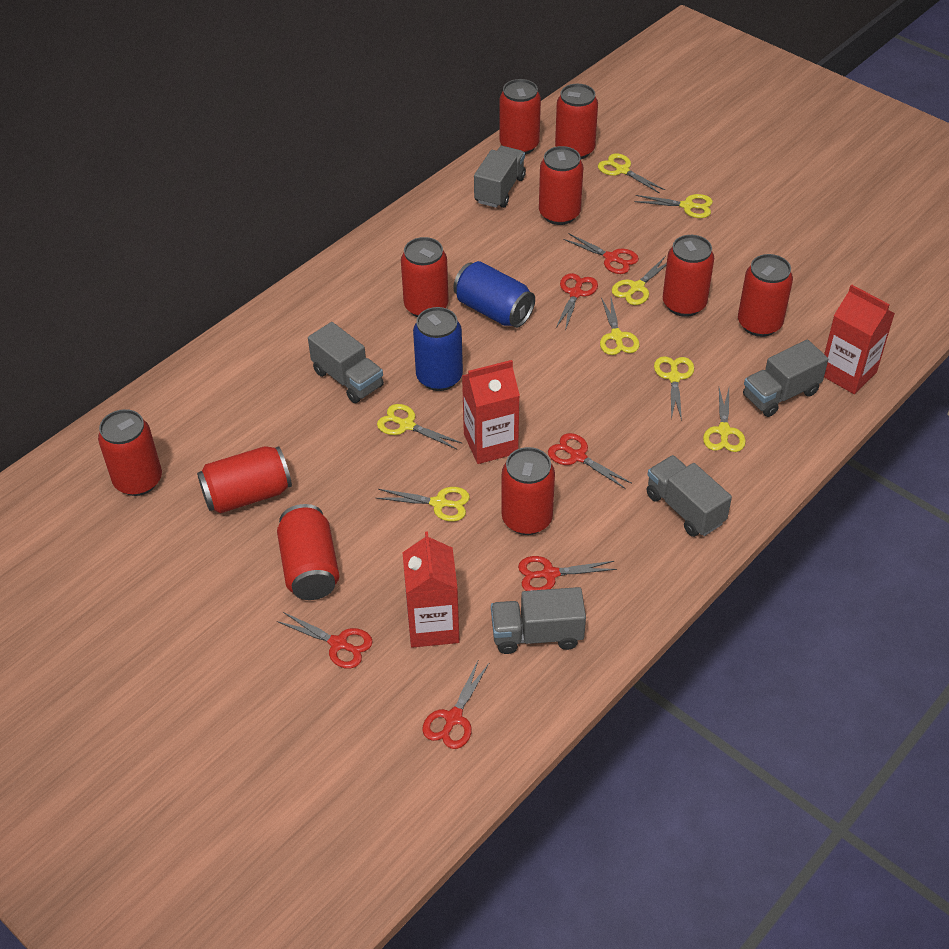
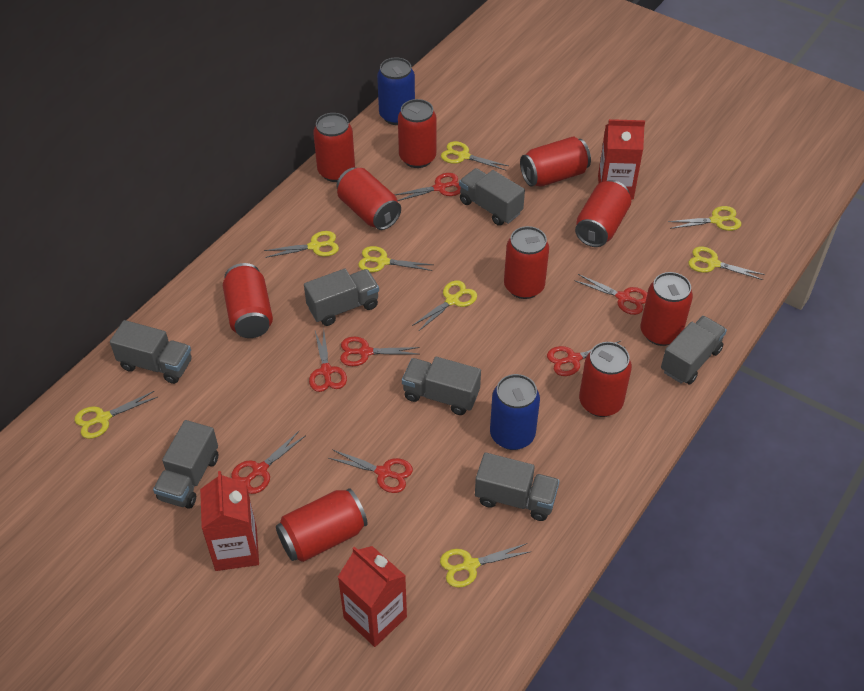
grey truck: [308,322,384,403] [474,146,526,208] [491,587,586,654] [647,455,732,537] [743,340,828,417] = 5 -> [110,320,192,384] [153,420,218,509] [304,269,379,326] [402,357,481,415] [459,168,525,226] [475,452,560,521] [661,316,727,385] = 7
red scissors: [277,612,373,669] [423,659,489,749] [518,556,617,591] [548,433,631,489] [556,273,598,331] [563,233,639,274] = 6 -> [231,431,305,494] [309,330,347,392] [329,449,413,493] [340,337,420,366] [395,173,460,201] [547,341,625,376] [574,274,647,315] = 7

